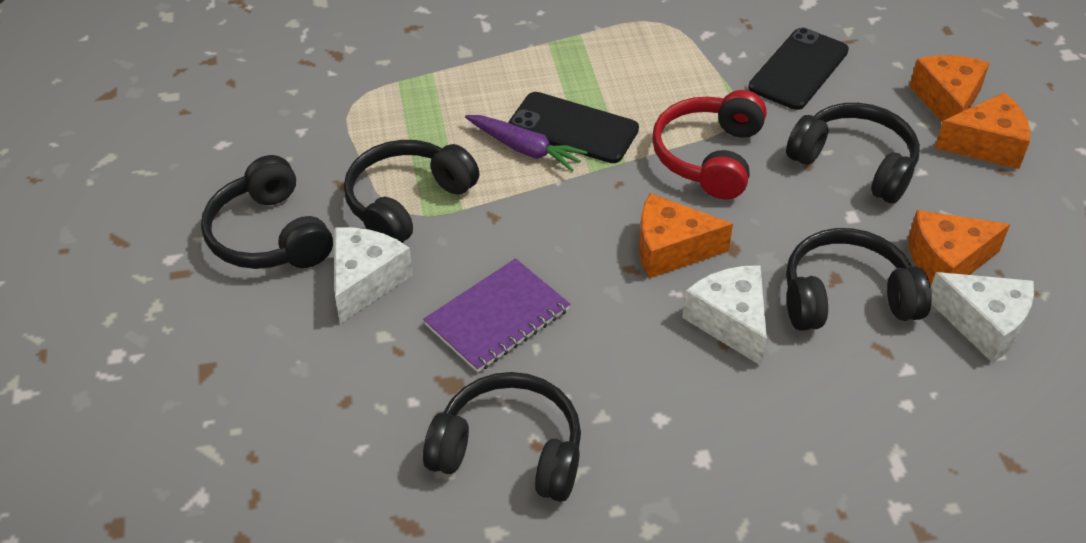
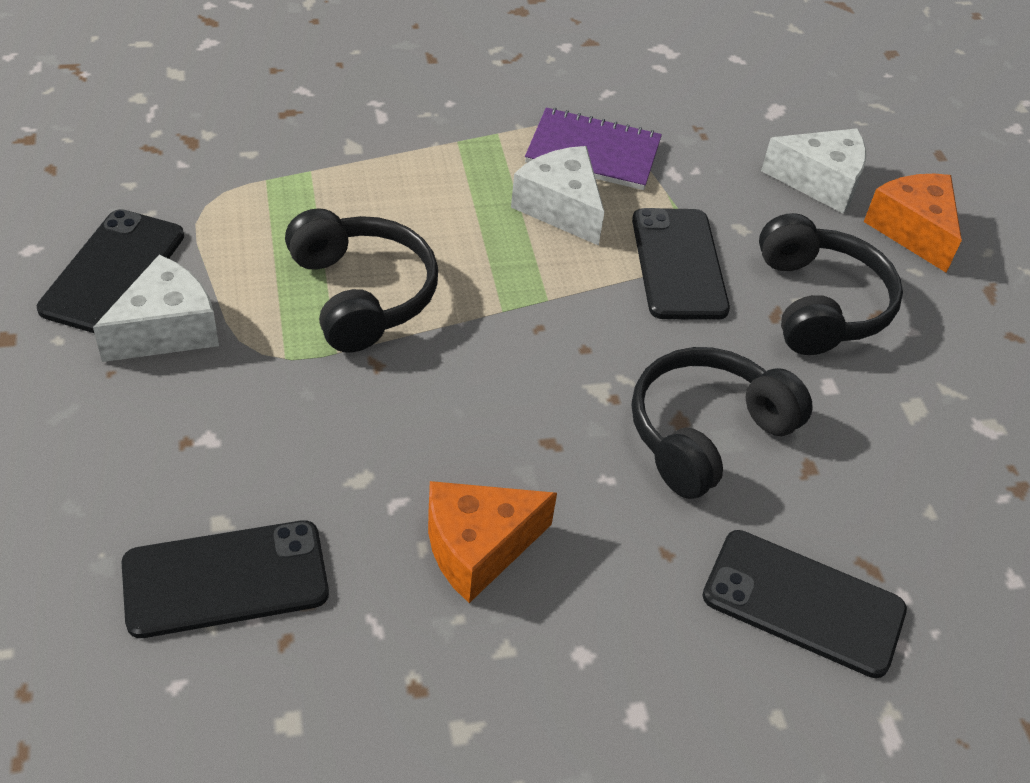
black headphones: [201,155,333,269] [344,140,480,243] [423,372,581,502] [786,103,920,203] [786,228,932,331] = 5 -> [285,208,438,353] [632,347,813,499] [759,213,903,355] = 3
black phone: [508,92,639,163] [748,28,849,110] = 2 -> [37,209,184,333] [121,520,329,638] [632,208,730,320] [702,530,907,678] = 4
orange cheese: [639,193,733,278] [908,210,1010,285] [909,55,990,122] [935,92,1030,169] = 4 -> [428,481,557,603] [864,174,962,273] = 2
purple carrot: [465,115,587,172] = 1 -> none = 0
red headphones: [652,90,767,200] = 1 -> none = 0

